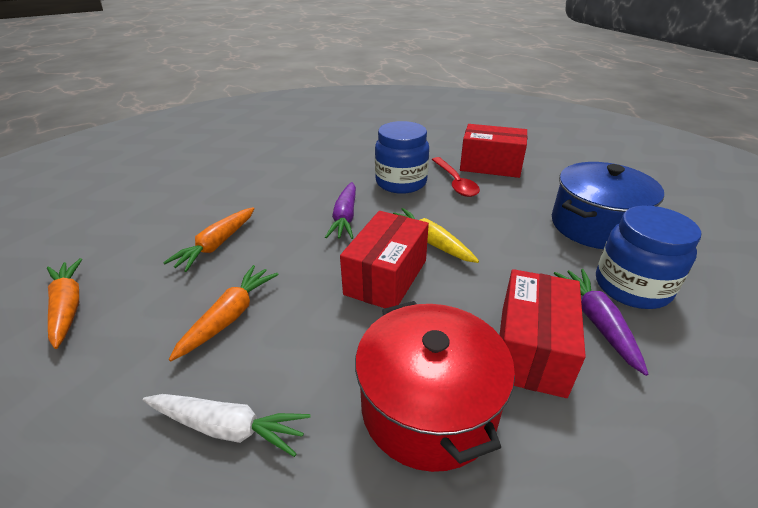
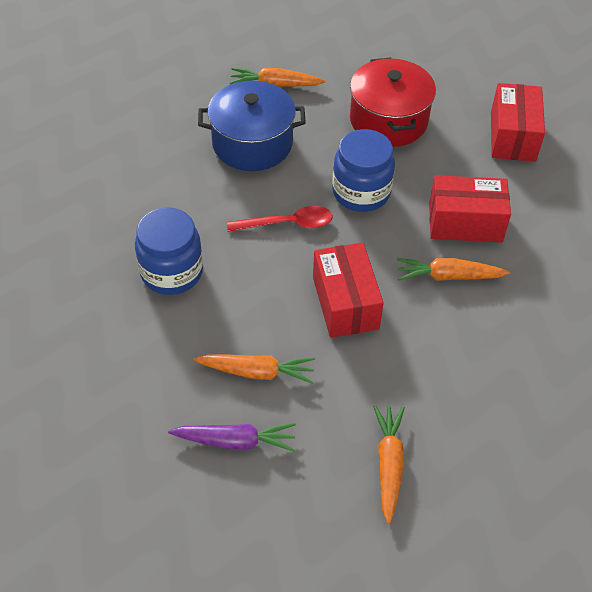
orange carrot: [47,258,82,349] [163,207,255,272] [169,265,279,361] = 3 -> [194,354,315,384] [229,68,326,86] [373,405,405,524] [397,258,510,281] = 4
purple carrot: [325,182,356,239] [554,269,648,376] = 2 -> [168,423,296,452] = 1
white carrot: [143,394,310,457] = 1 -> none = 0
yellow carrot: [393,208,479,263] = 1 -> none = 0

